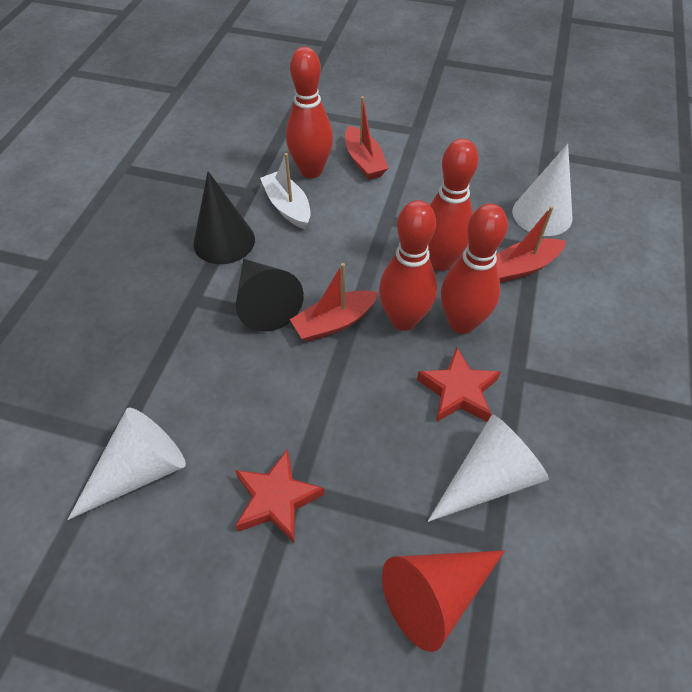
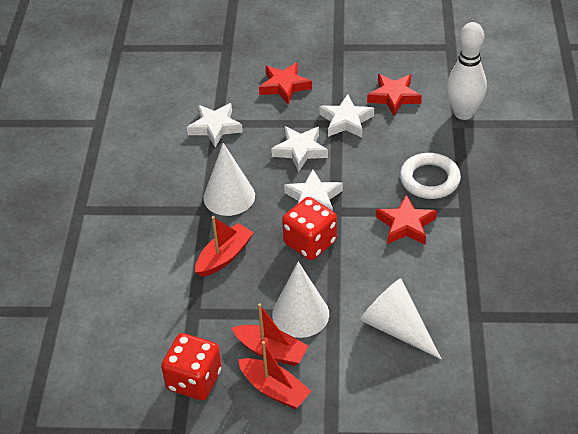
black cone: [193,171,255,264] [236,259,304,332] = 2 -> none = 0
red bowling pin: [286,47,333,178] [379,200,437,331] [428,138,478,271] [441,204,508,334] = 4 -> none = 0
red cone: [382,550,505,652] = 1 -> none = 0
red dice: none = 0 -> [161,333,222,400] [282,197,337,260] = 2
red star: [235,449,324,543] [417,347,501,422] = 2 -> [259,62,312,104] [367,74,422,116] [376,194,437,245] = 3
white boat: [260,153,311,229] = 1 -> none = 0
white bowling pin: none = 0 -> [446,22,487,120] = 1
white ring: none = 0 -> [400,153,461,199] = 1
white star: none = 0 -> [187,103,243,147] [271,126,328,172] [284,169,343,211] [319,94,374,137] = 4

